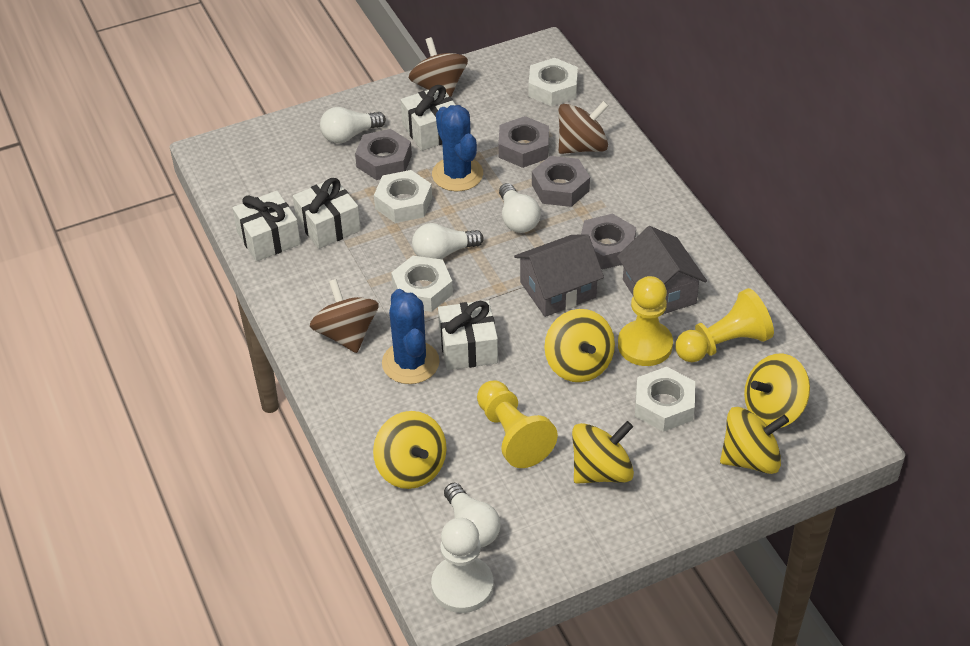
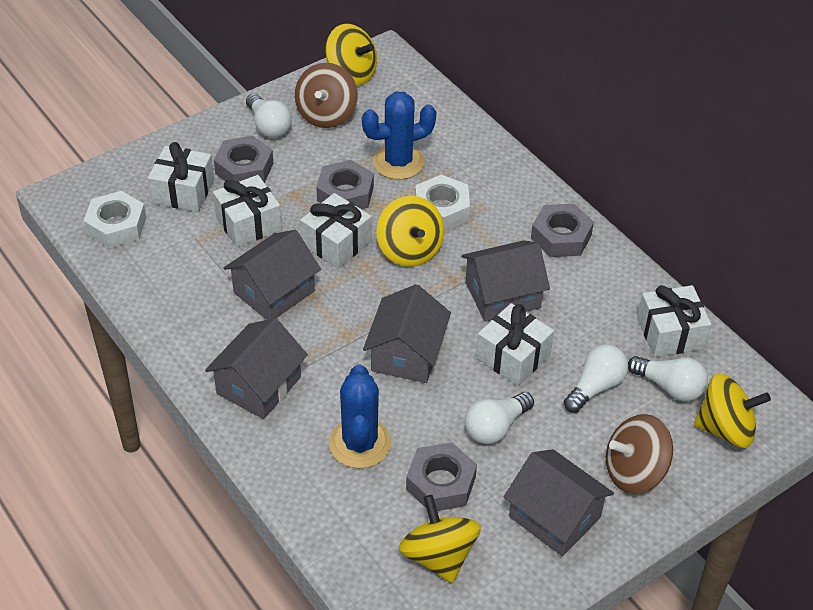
brown spinning top: [310,279,379,353] [409,37,468,97] [558,101,609,154] = 3 -> [295,63,358,128] [606,414,673,494] = 2
grey house: [514,234,604,317] [617,226,707,315] = 2 -> [205,318,308,419] [224,230,321,320] [363,284,451,383] [461,240,550,322] [504,449,614,556] = 5
white gift: [232,191,301,262] [293,178,361,249] [401,85,456,151] [438,300,498,370] = 4 -> [148,142,214,212] [213,175,282,247] [300,193,372,269] [476,303,554,386] [637,285,711,357] = 5
white nut: [374,170,432,223] [391,256,453,312] [528,58,578,106] [635,367,695,432] = 4 -> [84,191,146,248] [415,175,470,230] = 2
white pawn: [431,518,494,613] = 1 -> none = 0
yellow pawn: [477,381,558,468] [618,276,673,366] [675,288,774,362] = 3 -> none = 0
yellow spinning top: [373,411,447,489] [544,309,615,382] [572,421,634,484] [720,407,789,474] [744,354,810,427] = 5 -> [325,24,377,86] [376,196,445,267] [399,495,481,583] [694,373,771,448] = 4

